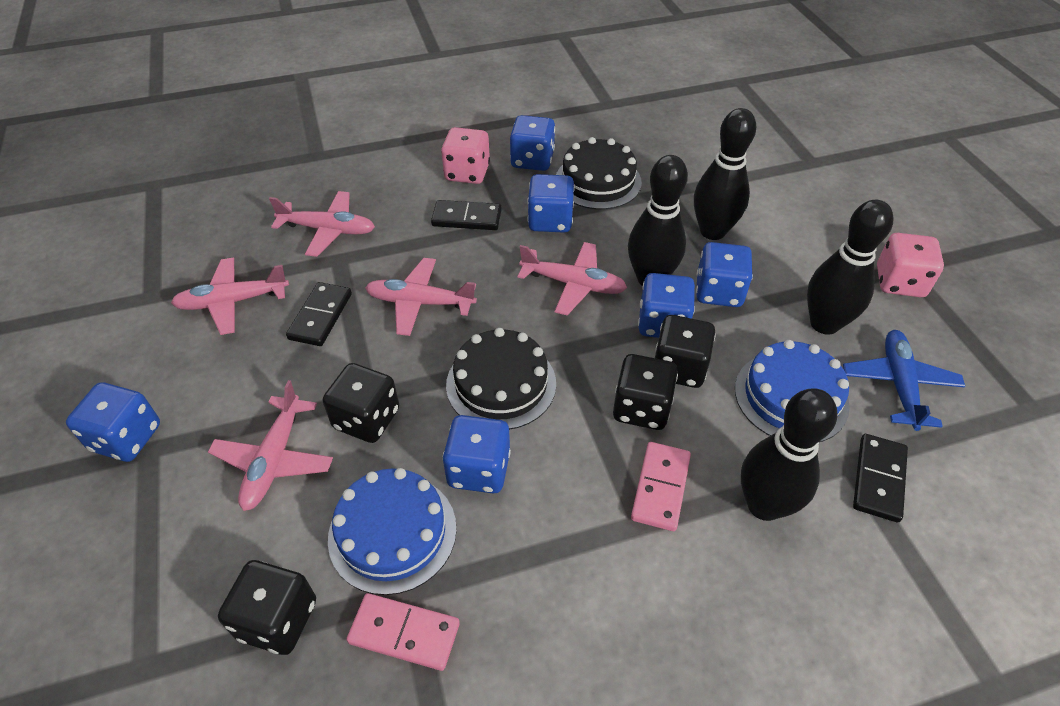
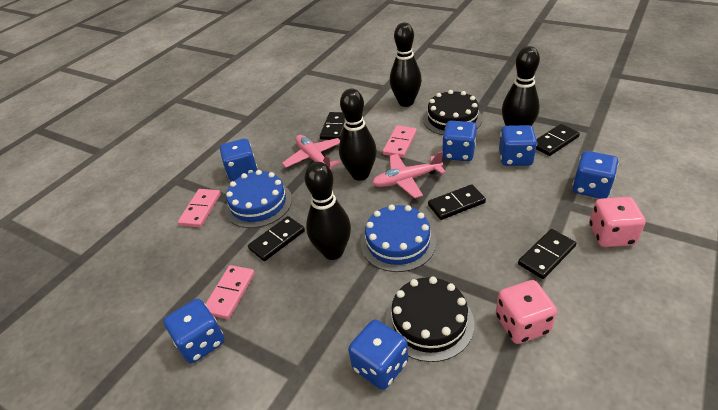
black dice: [218,560,316,655] [323,363,399,443] [613,354,678,430] [655,315,716,388] = 4 -> none = 0
black domino: [286,282,352,346] [431,200,502,230] [853,434,908,522] = 3 -> [248,216,305,261] [320,112,345,140] [428,184,486,220] [518,229,576,279] [536,124,580,156] = 5
blue plane: [843,330,966,431] = 1 -> none = 0
pink domino: [347,593,460,671] [631,442,691,531] = 2 -> [178,189,221,227] [206,265,255,319] [383,126,417,158] = 3
pink plane: [171,258,289,335] [208,380,333,511] [269,191,375,257] [365,258,477,336] [517,242,627,315] = 5 -> [282,135,341,171] [372,151,446,198] = 2

